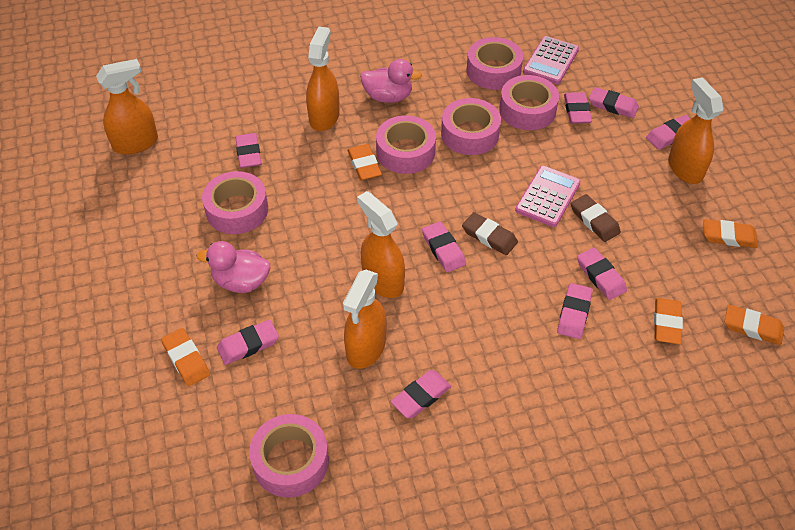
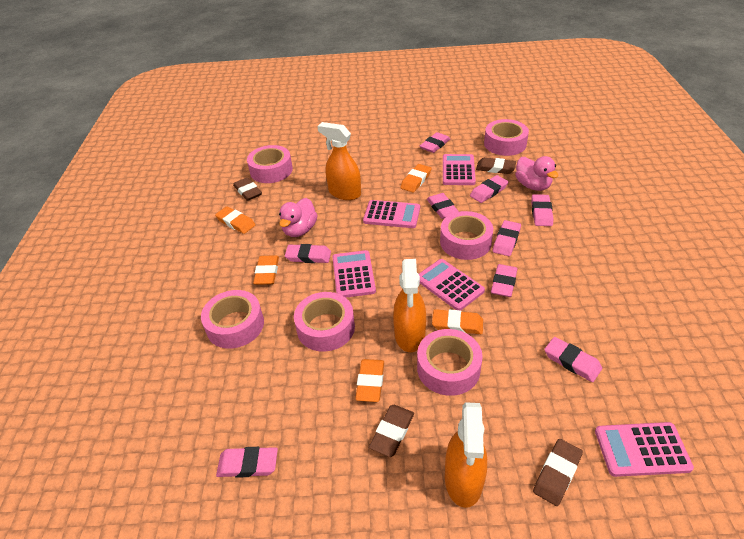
brown eraser: [462,212,518,255] [571,194,621,242] = 2 -> [233,177,262,201] [369,405,414,457] [476,157,516,174] [533,439,583,506] = 4
orange spray bottle: [96,59,158,155] [306,27,340,131] [343,270,386,369] [357,191,405,298] [668,77,723,184] = 5 -> [317,122,361,200] [393,259,426,352] [445,402,487,508] = 3
pink calculator: [515,166,581,227] [523,36,579,84] = 2 -> [332,250,376,298] [363,200,420,228] [419,259,485,311] [443,154,476,185] [595,422,694,477] = 5

